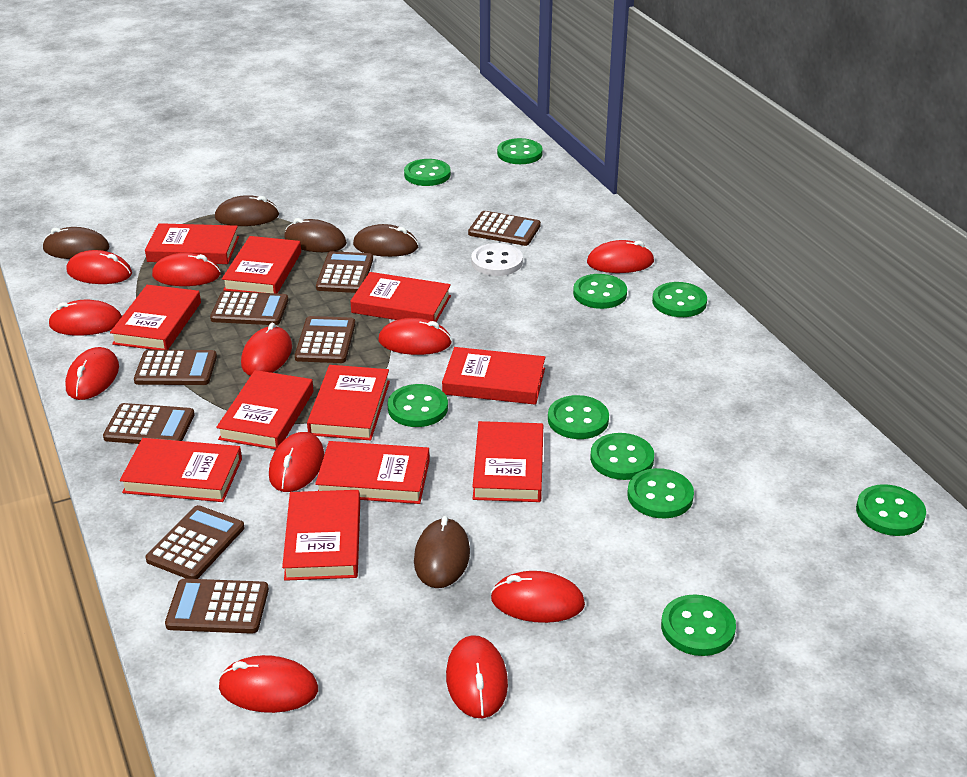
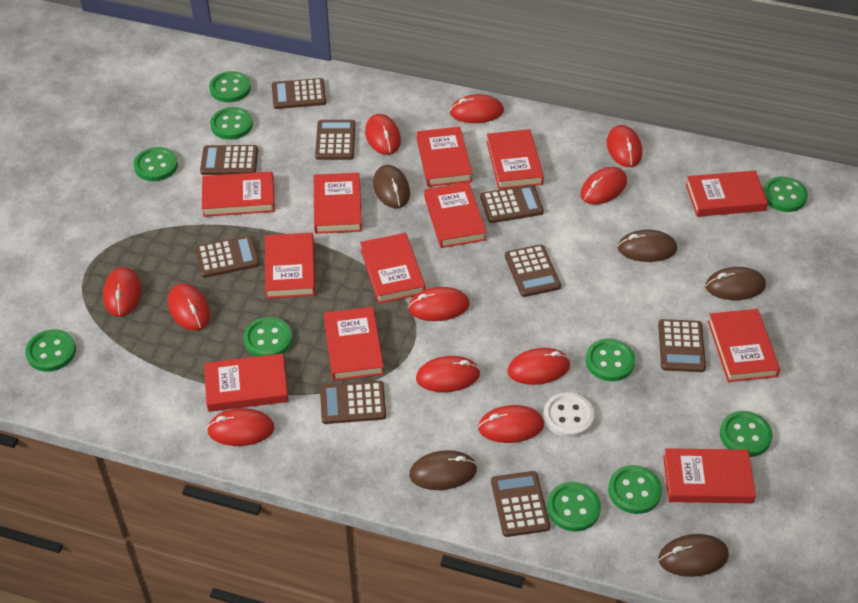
brown calculator: [103,403,195,444] [134,350,217,385] [145,505,244,579] [165,579,269,634] [210,291,288,325] [295,316,355,363] [316,251,373,293] [468,211,541,246] = 8 -> [195,235,260,278] [200,145,258,175] [272,78,326,109] [315,120,355,160] [320,381,386,424] [480,185,544,223] [491,471,550,537] [505,244,561,297] [658,319,706,372] = 9
red book: [110,285,201,350] [120,438,242,502] [145,223,239,264] [216,370,314,450] [222,236,301,294] [282,490,360,581] [307,365,390,441] [315,441,430,504] [351,272,451,322] [442,347,545,405] [472,421,543,502] = 11 -> [202,171,275,217] [204,353,288,412] [265,233,315,299] [314,173,362,234] [324,307,384,381] [360,233,425,304] [417,127,472,187] [424,182,487,248] [487,129,544,189] [663,448,756,503] [686,171,768,217] [708,309,780,382] = 12

